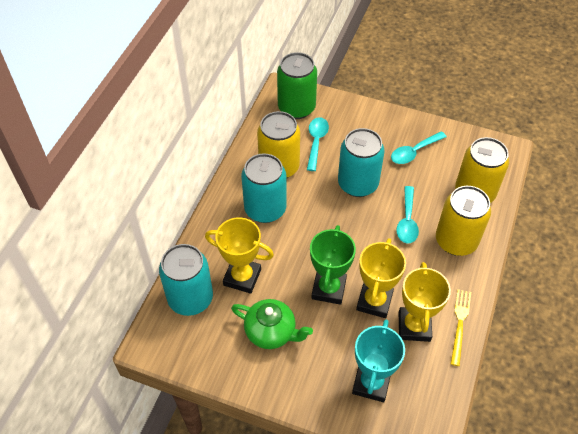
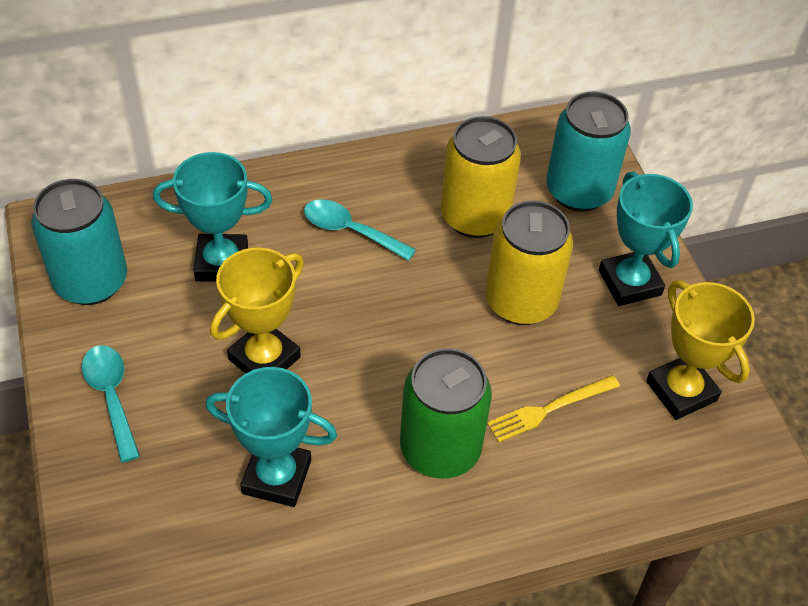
green teapot: [231,299,313,349] = 1 -> none = 0
green trophy: [310,225,356,305] = 1 -> none = 0
turquoise can: [159,244,213,316] [241,153,287,223] [338,128,384,197] = 3 -> [31,179,127,305] [546,92,631,212] = 2
turquoise spoon: [307,117,329,171] [391,131,446,164] [396,186,419,244] = 3 -> [82,345,140,463] [304,199,416,261] = 2
turquoise trophy: [352,319,405,402] = 1 -> [153,152,273,282] [205,367,337,507] [599,171,693,306] = 3
yellow can: [257,111,300,179] [436,186,491,256] [455,137,509,203] = 3 -> [441,116,521,238] [485,201,573,325] = 2
yellow trophy: [205,217,274,294] [356,238,406,318] [399,262,451,342] = 3 -> [210,247,304,374] [646,280,755,420] = 2

